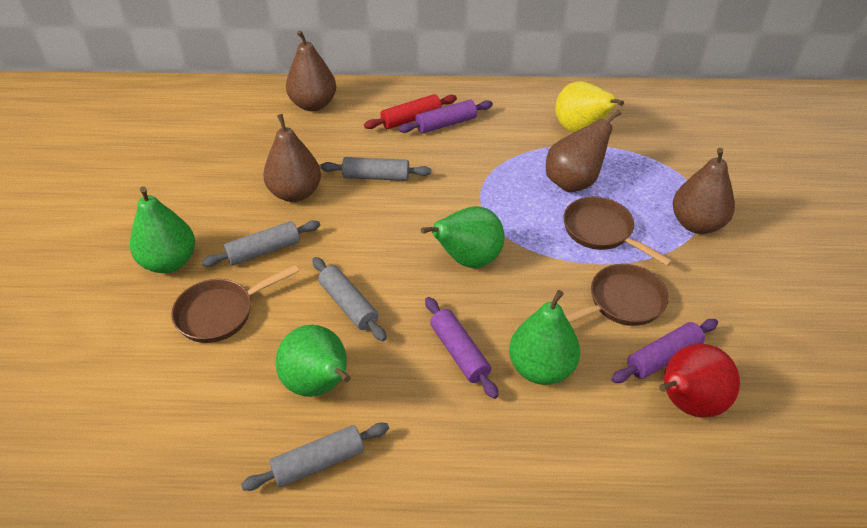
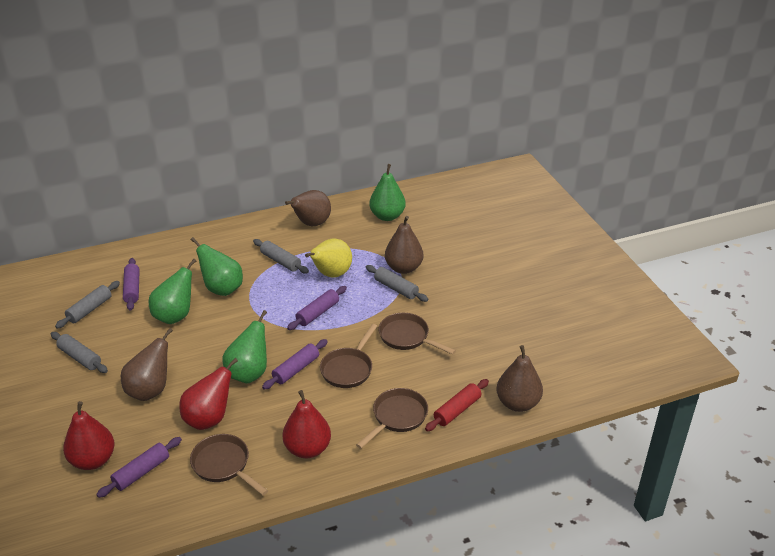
brown pan: [171,265,299,343] [563,197,673,266] [566,264,669,326] = 3 -> [190,434,268,495] [320,324,377,388] [356,388,428,449] [378,313,456,355] = 4
purple rolling pin: [398,100,493,133] [425,297,499,399] [611,319,718,383] = 3 -> [96,437,182,498] [123,258,140,311] [262,339,328,390] [287,286,347,330] = 4
red pear: [659,344,740,418] = 1 -> [63,401,115,470] [179,358,238,430] [282,390,331,458] = 3

